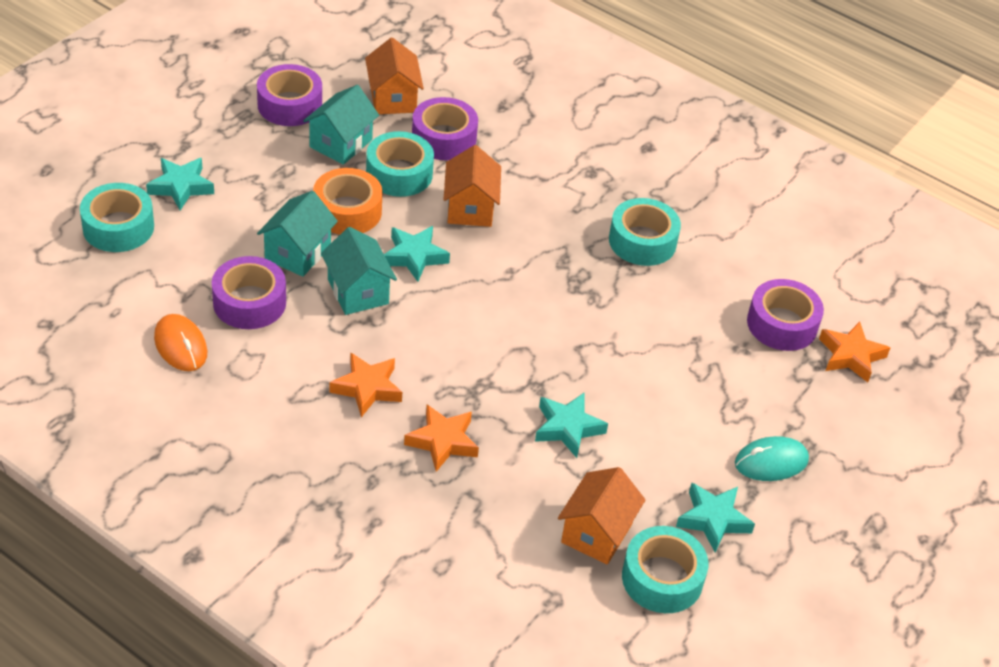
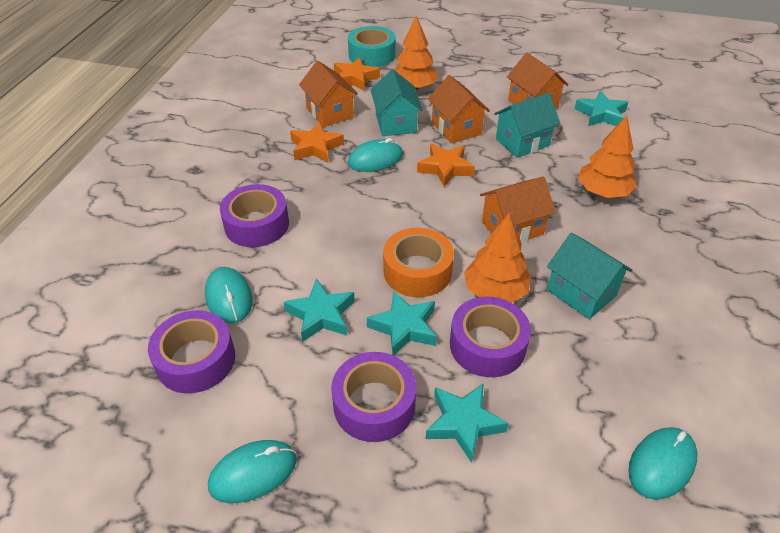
orange house: [365,38,424,114] [444,145,501,227] [558,467,646,565] = 3 -> [299,61,358,127] [428,75,490,143] [480,177,555,243] [507,53,569,109] = 4
orange mouse: [154,314,207,371] = 1 -> none = 0
orange tree: none = 0 -> [393,15,439,90] [464,214,531,303] [578,115,637,198] = 3
turquoise mouse: [735,436,809,481] = 1 -> [205,267,253,324] [208,440,297,503] [348,138,403,172] [628,427,697,500] = 4
turquoise tape: [80,183,154,252] [366,131,434,197] [609,198,681,266] [622,526,708,613] = 4 -> [348,26,396,67] = 1

